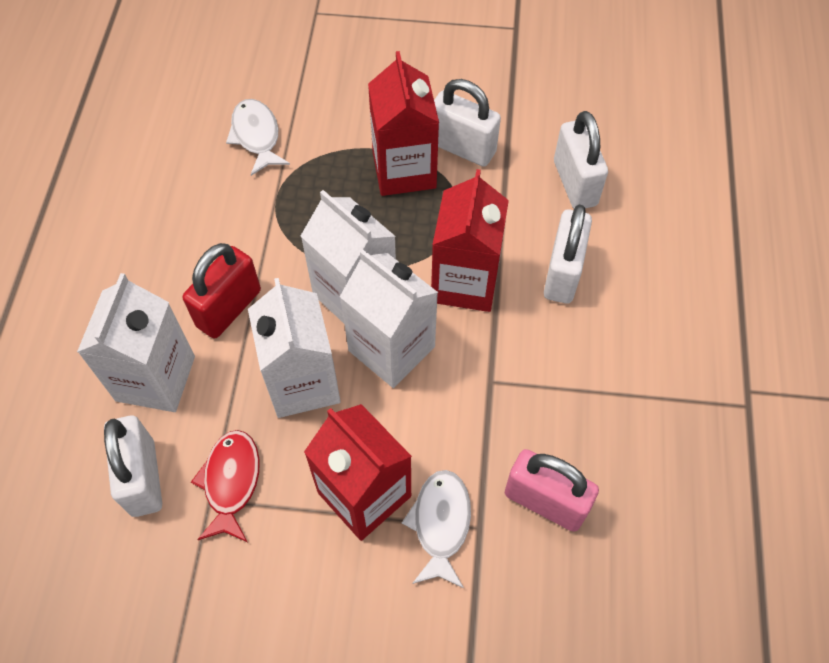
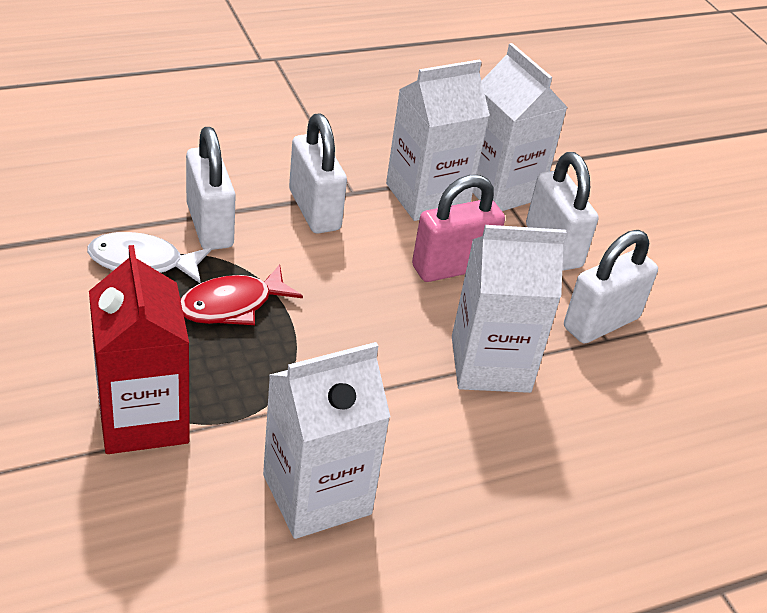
red carton: [304,404,412,541] [368,51,439,196] [431,169,509,312] = 3 -> [89,245,190,454] = 1
red padlock: [183,243,261,338] = 1 -> none = 0
white fish: [226,99,290,176] [402,470,471,588] = 2 -> [87,232,211,283] = 1

